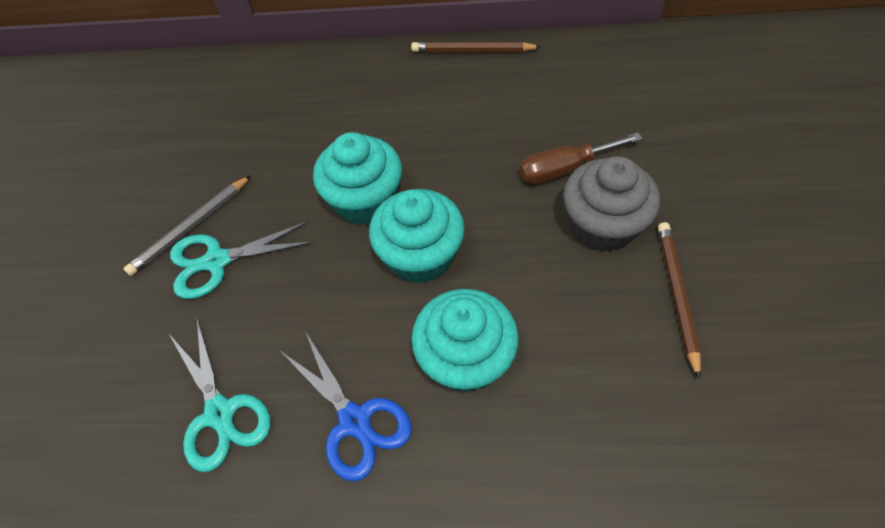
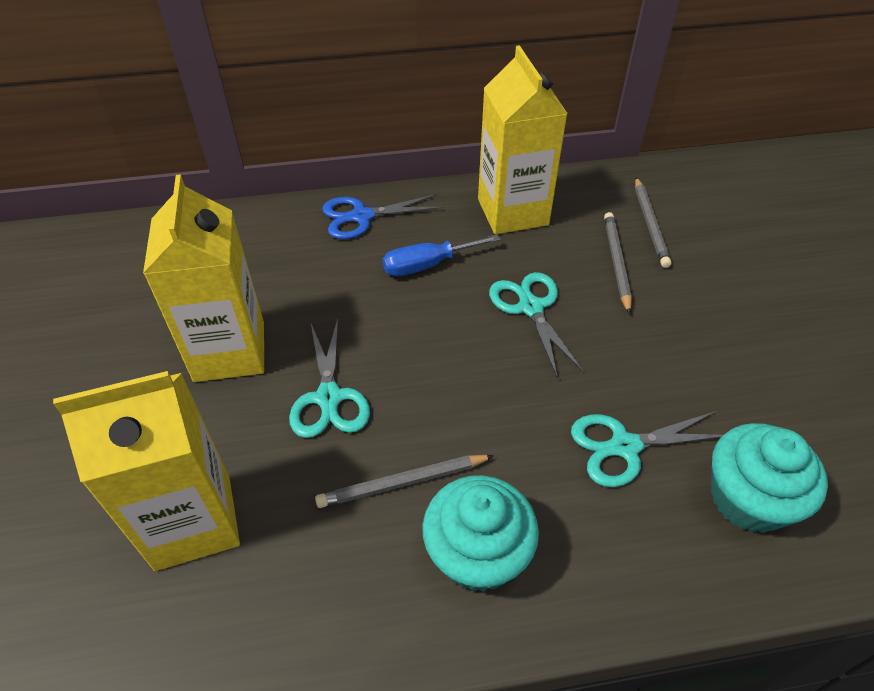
blue screwdriver: none = 0 -> [383,234,500,276] = 1
brown pencil: [411,42,541,52] [658,222,701,380] = 2 -> none = 0
brown screwdriver: [519,133,642,184] = 1 -> none = 0
grey cupcake: [563,156,660,252] = 1 -> none = 0
grey pencil: [124,175,251,276] = 1 -> [315,455,494,508] [604,212,632,314] [635,177,671,268] = 3
turquoise cupcake: [313,132,402,225] [369,189,465,284] [411,289,519,393] = 3 -> [423,475,539,592] [711,423,828,533] = 2
turquoise scissors: [169,318,271,472] [170,221,314,299] = 2 -> [289,319,370,438] [489,272,584,379] [571,411,723,487] = 3
yellow carton: none = 0 -> [53,371,240,571] [143,174,264,382] [478,45,568,234] = 3

